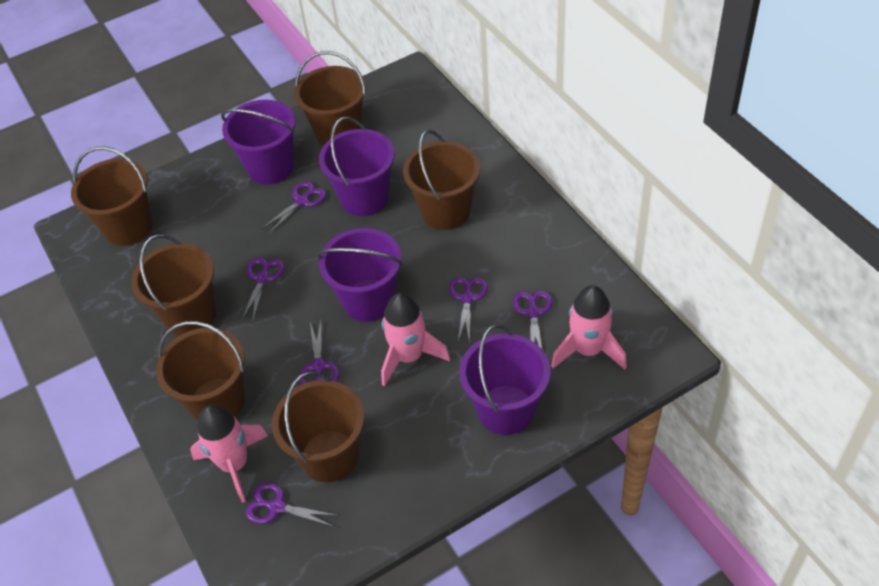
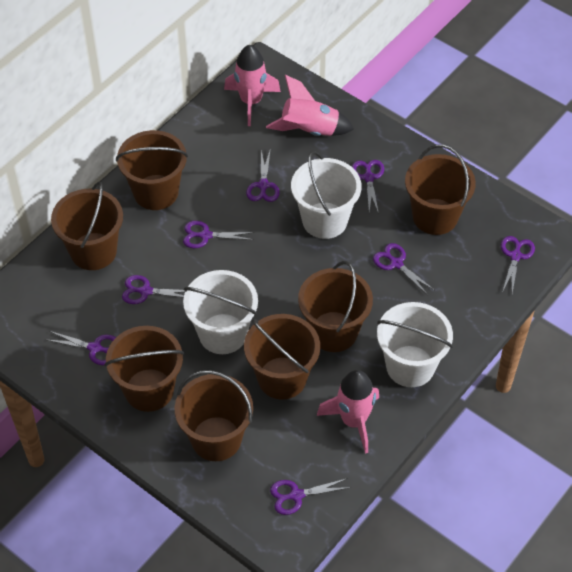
brown bucket: [71,146,152,246] [131,234,216,336] [156,321,245,421] [272,372,364,483] [294,51,366,146] [403,130,480,230] = 6 -> [51,182,123,270] [105,326,184,412] [116,130,188,210] [174,370,253,461] [244,314,320,399] [298,261,373,352] [405,145,476,235] = 7
purple bucket: [221,100,296,184] [317,228,403,322] [319,117,395,216] [459,324,550,435] = 4 -> none = 0
purple scissors: [242,258,284,320] [246,483,339,527] [262,181,326,234] [299,321,339,385] [449,277,488,344] [513,291,552,349] = 6 -> [47,331,116,365] [122,275,185,304] [183,221,254,248] [246,148,280,202] [270,478,351,515] [352,160,384,214] [373,243,434,295] [501,236,535,293] = 8
white bucket: none = 0 -> [183,270,258,354] [291,151,361,239] [377,302,453,387] = 3

